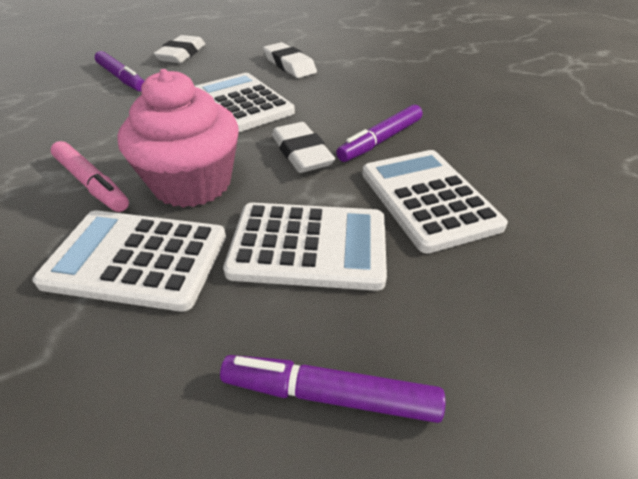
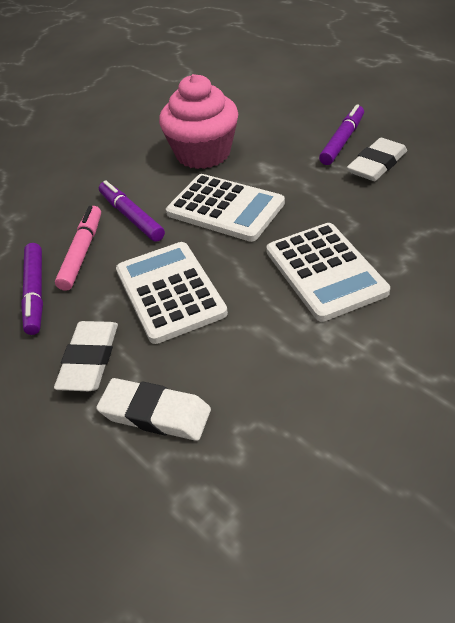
white calculator: [32,210,226,312] [195,73,295,132] [223,202,387,291] [362,150,508,254] = 4 -> [116,242,228,344] [166,174,285,242] [266,223,390,322] = 3

